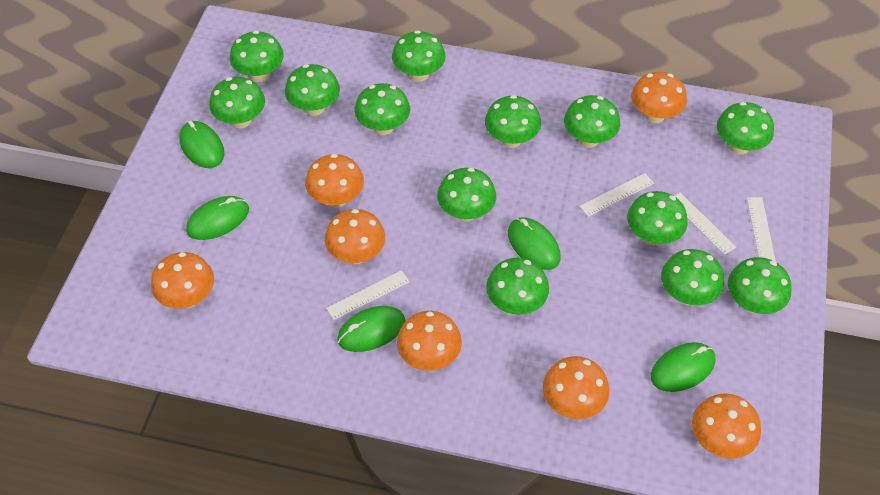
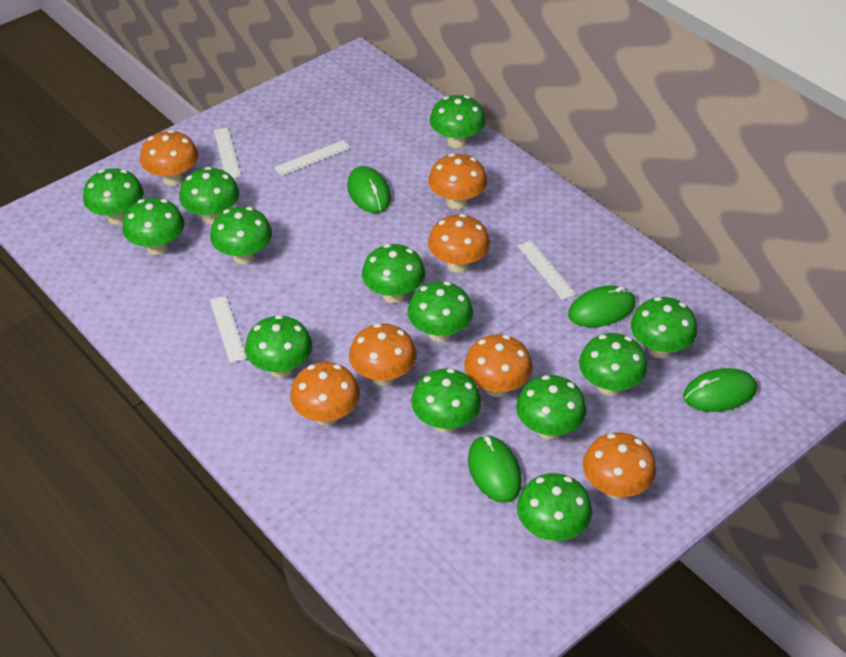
green mouse: [179,121,224,168] [186,196,249,240] [337,306,405,352] [508,218,561,270] [651,342,715,392] = 5 -> [347,166,391,213] [468,435,522,503] [568,286,636,327] [683,368,757,412] = 4

